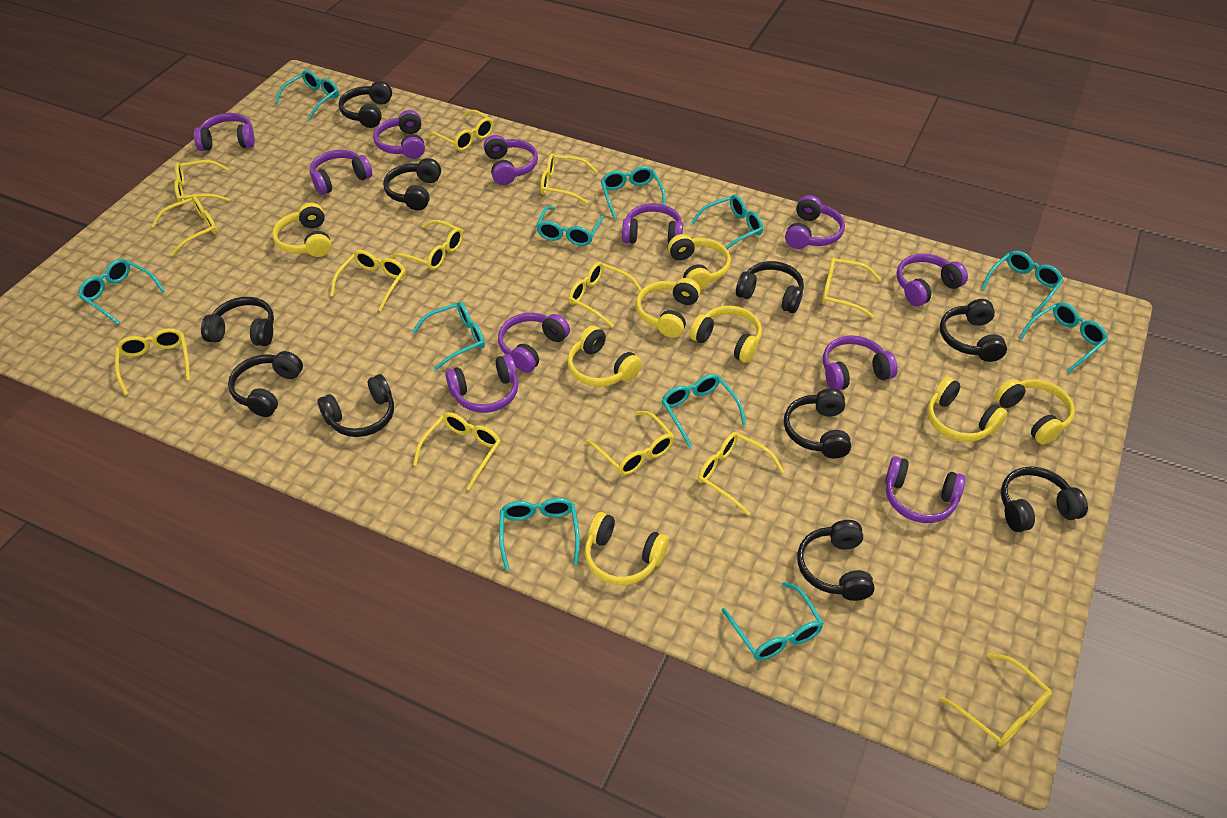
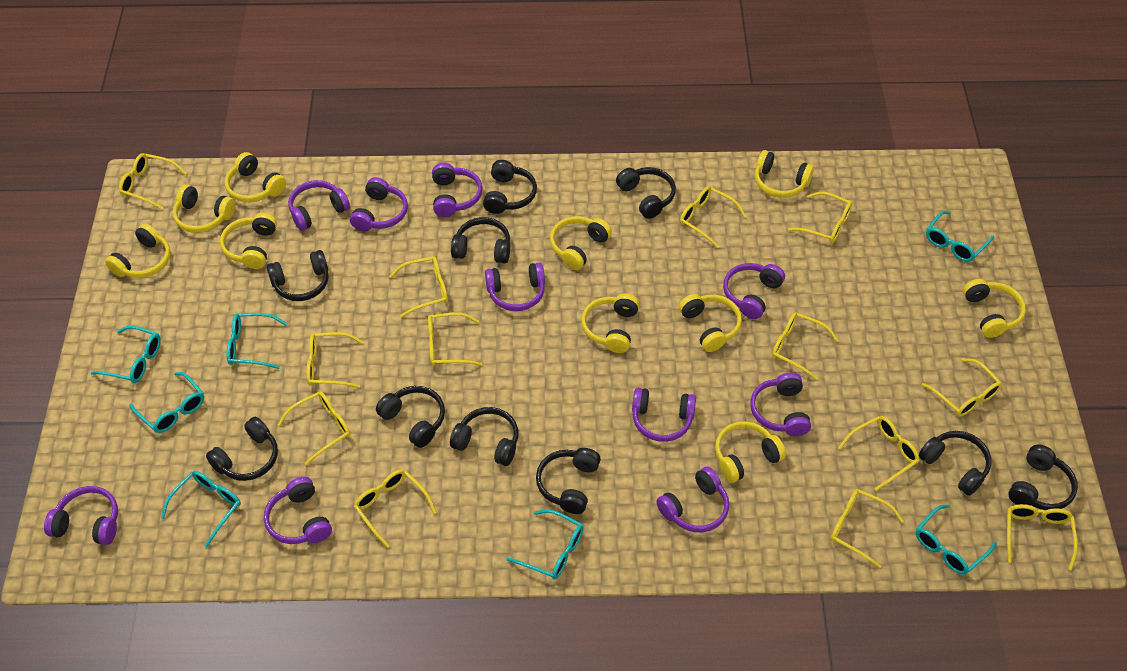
purple headphones: [194,113,255,151] [310,150,372,195] [373,110,425,159] [445,354,518,413] [484,135,538,185] [498,313,570,373] [622,203,683,244] [785,195,845,249] [823,335,898,390] [885,456,966,523] [897,253,968,306] = 11 -> [44,486,118,545] [264,477,332,544] [288,180,350,231] [350,177,408,231] [432,163,483,217] [485,262,545,311] [632,388,696,442] [656,467,729,532] [723,263,785,319] [750,372,811,436] = 10
turquoise glasses: [78,259,165,325] [275,70,339,120] [412,302,485,370] [499,498,580,571] [536,206,604,246] [601,166,666,219] [661,374,746,448] [691,195,763,249] [721,582,824,661] [981,251,1064,316] [1019,302,1108,373] = 11 -> [91,325,161,383] [129,372,204,433] [161,471,241,547] [227,313,288,369] [506,509,583,579] [916,504,997,575] [926,211,994,262] = 7
yellow headphones: [272,203,331,257] [567,326,642,387] [584,512,669,585] [636,278,701,338] [668,234,731,290] [690,306,762,363] [927,377,1007,442] [994,379,1075,445] = 8 -> [105,224,170,278] [173,185,235,233] [220,213,277,269] [225,152,286,202] [550,216,612,270] [581,293,639,353] [679,294,742,352] [715,421,786,483] [755,150,814,198] [963,279,1026,338] = 10

